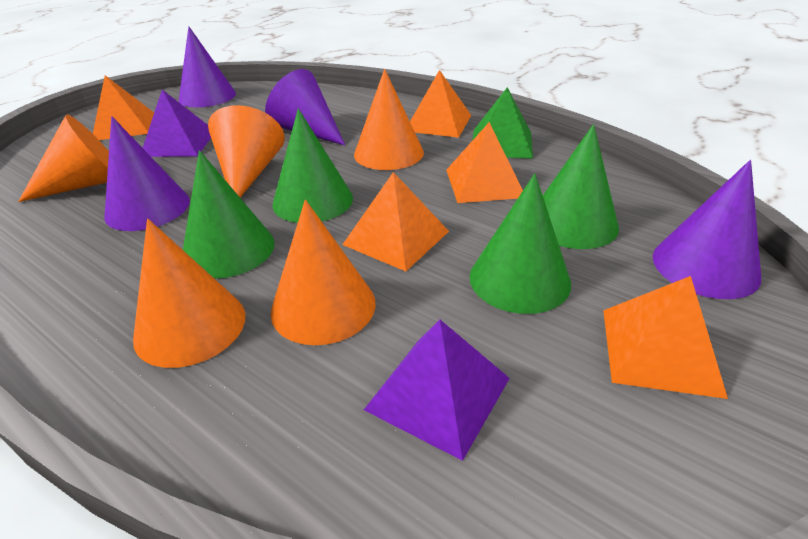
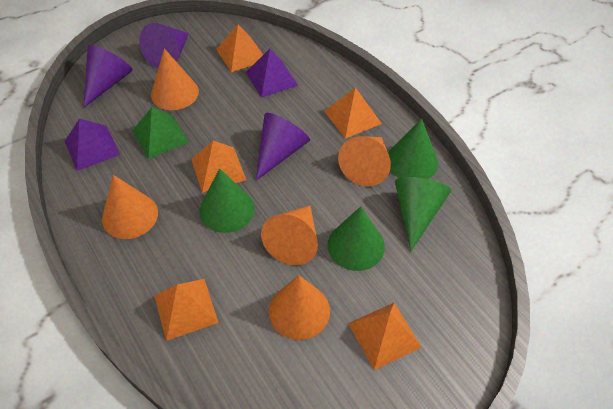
purple cone: [104,116,190,231] [179,26,236,107] [265,69,345,145] [653,160,761,299] = 4 -> [83,45,133,108] [139,23,189,69] [256,113,310,180] = 3

